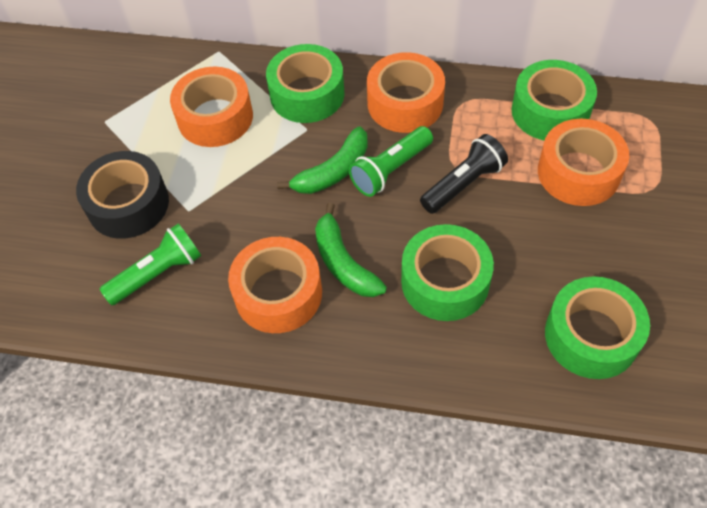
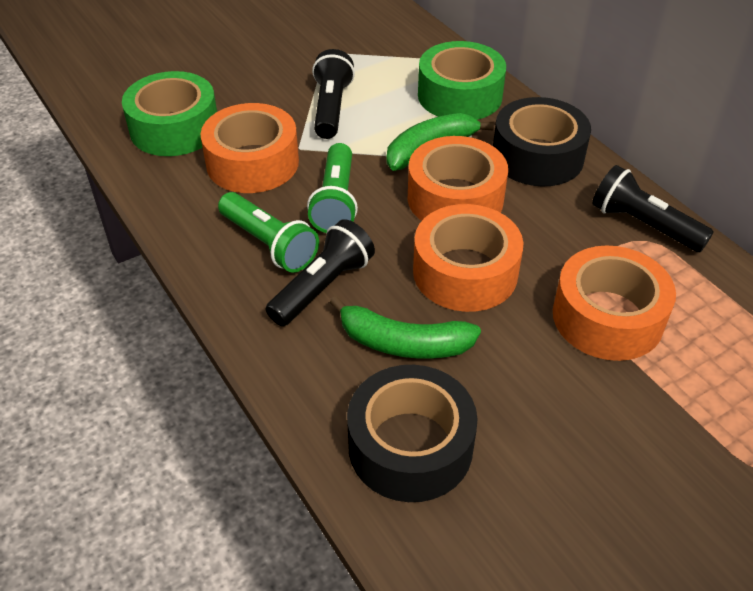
black flashlight: [420,134,508,214] = 1 -> [266,219,375,326] [312,49,355,139] [592,165,714,252] = 3
black tape: [76,151,169,239] = 1 -> [347,365,478,502] [493,97,591,187] = 2
green tape: [266,44,344,123] [401,224,494,321] [512,60,597,141] [545,276,650,379] = 4 -> [122,71,217,156] [418,41,506,120] = 2

